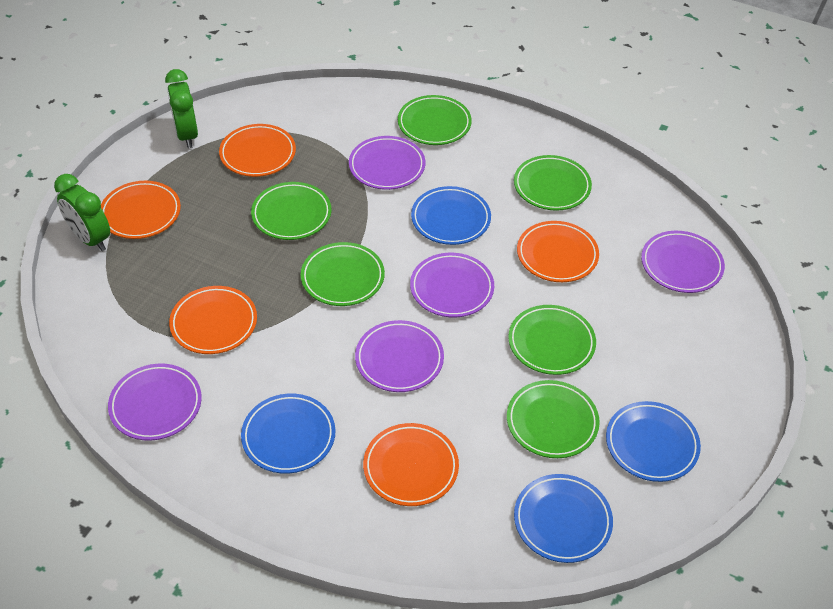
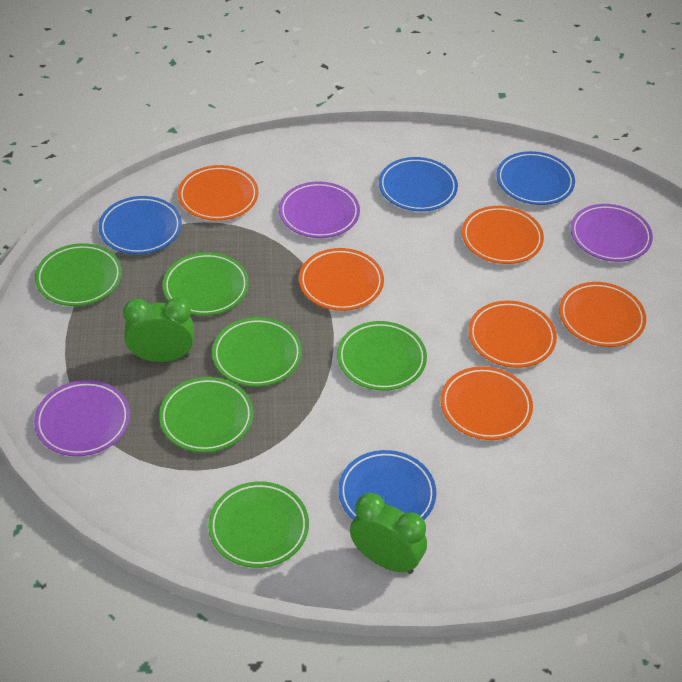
orange plate: [101,181,181,239] [169,286,257,354] [219,124,296,177] [363,423,459,506] [517,221,599,282] = 5 -> [178,165,258,221] [299,248,384,311] [441,366,533,440] [462,206,544,264] [468,301,557,368] [559,282,646,347] = 6
purple plate: [108,364,202,441] [349,136,425,190] [355,320,444,392] [410,253,494,317] [641,231,725,293] = 5 -> [34,380,130,456] [279,181,360,238] [571,204,653,262] = 3

